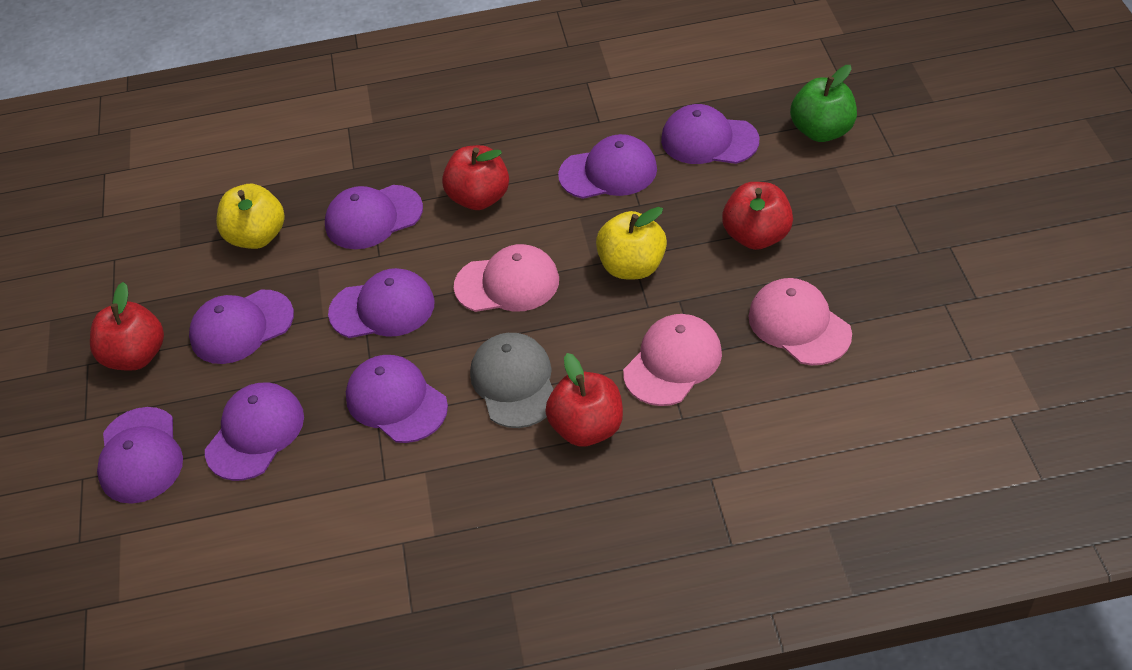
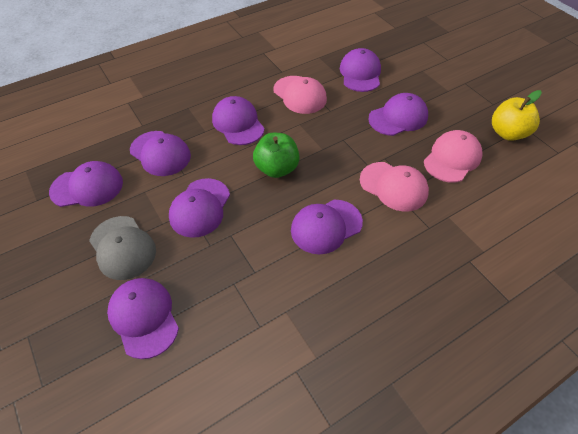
red apple: [90,282,164,371] [442,145,509,210] [545,353,623,446] [722,182,793,250] = 4 -> none = 0
yellow apple: [216,184,285,249] [596,207,667,279] = 2 -> [492,90,542,141] = 1

